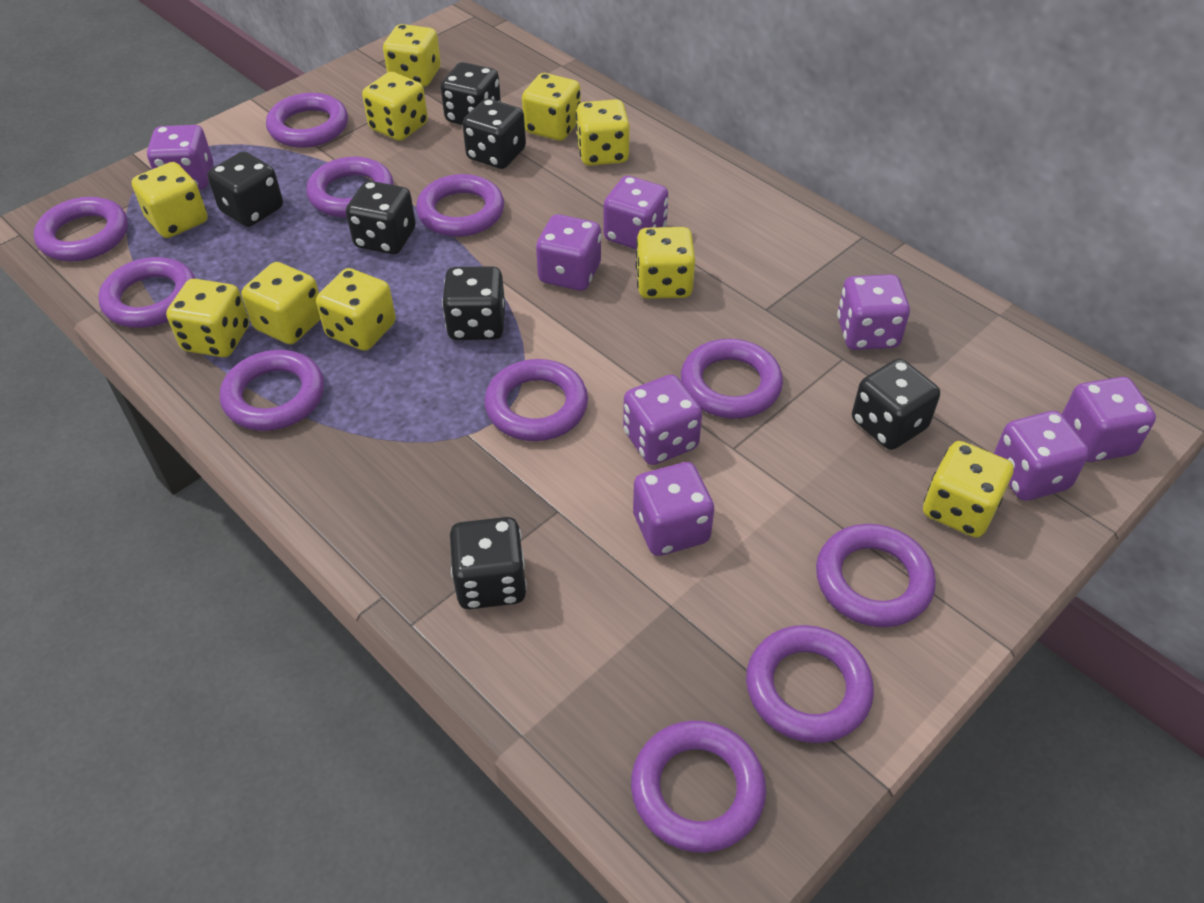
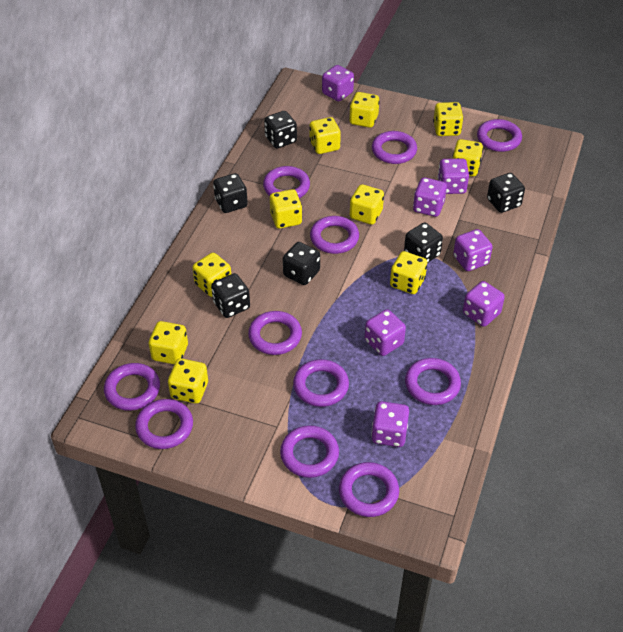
black dice: [208,151,283,227] [346,181,416,254] [441,62,501,125] [442,266,505,340] [450,517,527,609] [462,99,526,169] [852,359,940,450] = 7 -> [211,273,250,318] [213,173,248,213] [264,111,297,148] [283,242,320,285] [404,223,443,263] [487,173,525,213] = 6
purple dice: [147,125,213,190] [536,214,601,291] [603,176,668,250] [623,374,702,465] [633,462,714,556] [837,274,910,350] [994,411,1089,501] [1062,377,1156,462] = 8 -> [322,65,354,101] [365,309,406,356] [371,401,409,447] [413,177,447,217] [438,158,469,194] [453,229,493,271] [463,281,505,327] = 7

